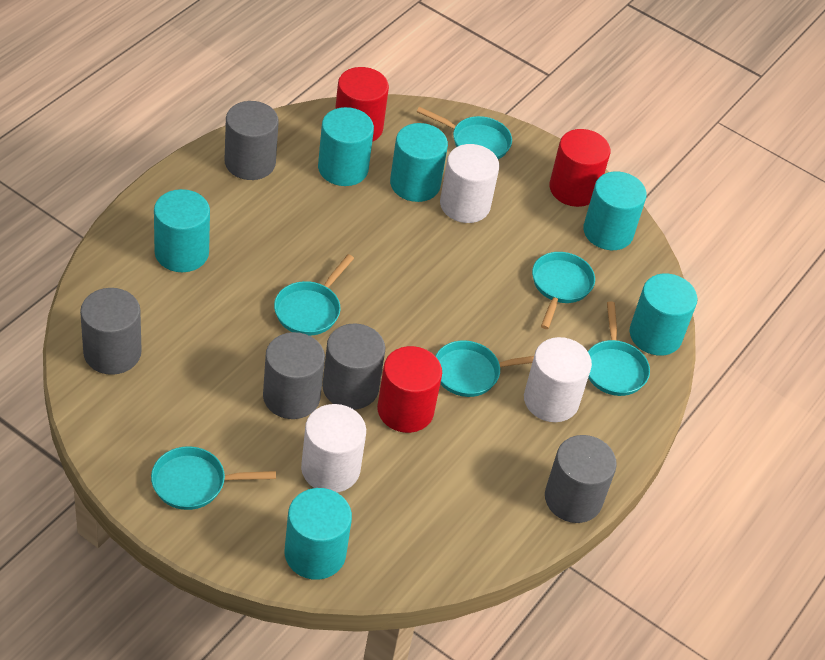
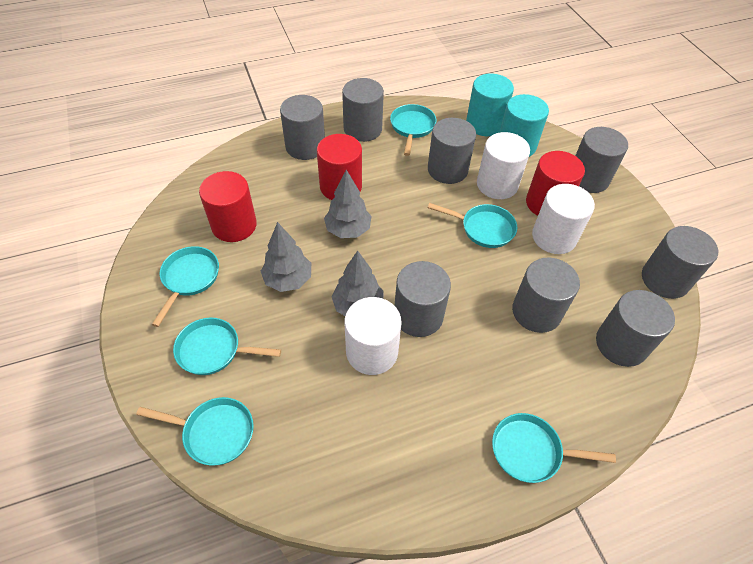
grey cylinder: [80,288,142,375] [225,101,279,180] [263,332,325,419] [322,323,385,410] [545,435,617,523] = 5 -> [280,95,325,160] [342,78,384,142] [394,261,451,337] [428,118,476,184] [512,258,580,333] [575,127,628,193] [596,290,675,367] [642,226,718,299] = 8
grey tree: none = 0 -> [261,222,311,292] [324,170,371,238] [331,251,384,316] = 3
turquoise cylinder: [154,189,210,272] [285,488,352,580] [318,107,374,186] [390,123,448,202] [583,171,647,250] [630,274,697,356] = 6 -> [466,74,514,136] [500,94,549,157] = 2

